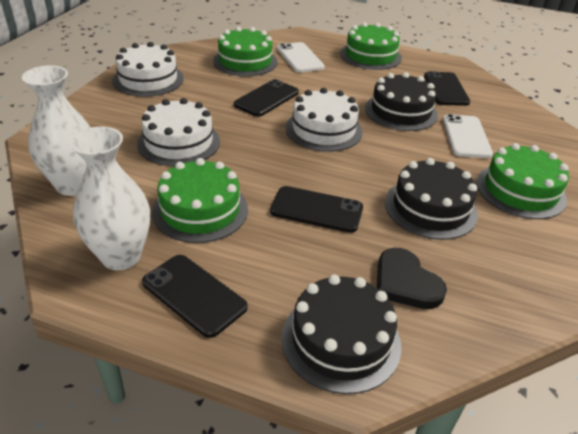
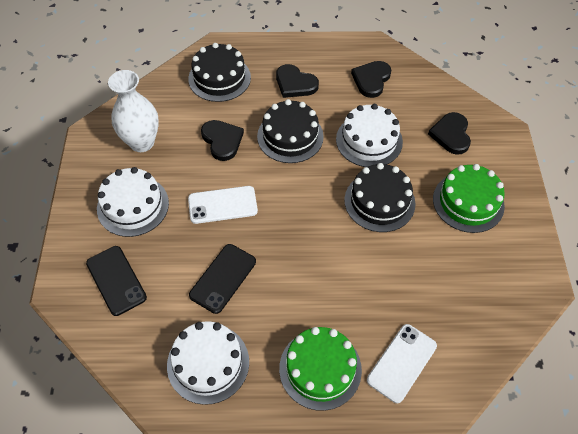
black heart: [377,248,447,309] = 1 -> [201,120,244,161] [276,64,319,98] [351,61,391,98] [428,112,471,155] = 4
black phone: [142,255,248,338] [234,79,299,117] [270,186,363,233] [424,71,470,106] = 4 -> [86,246,147,316] [189,244,256,314] = 2
green cake: [152,158,248,243] [213,27,278,76] [340,22,402,70] [476,143,569,219] = 4 -> [279,327,362,411] [433,164,505,233] = 2
white vase: [22,65,91,196] [70,127,150,270] = 2 -> [108,70,159,152] = 1

